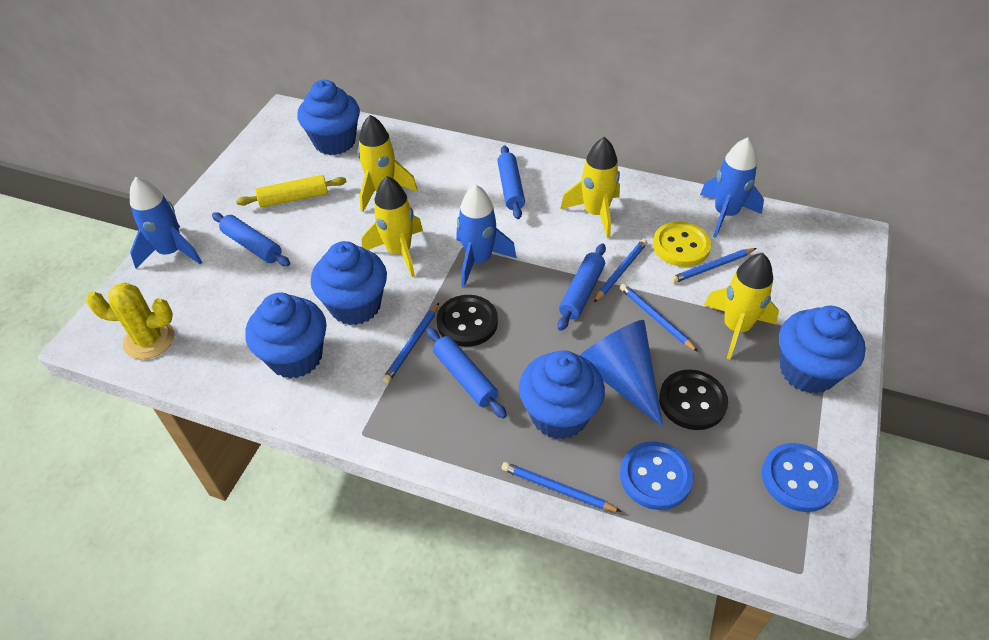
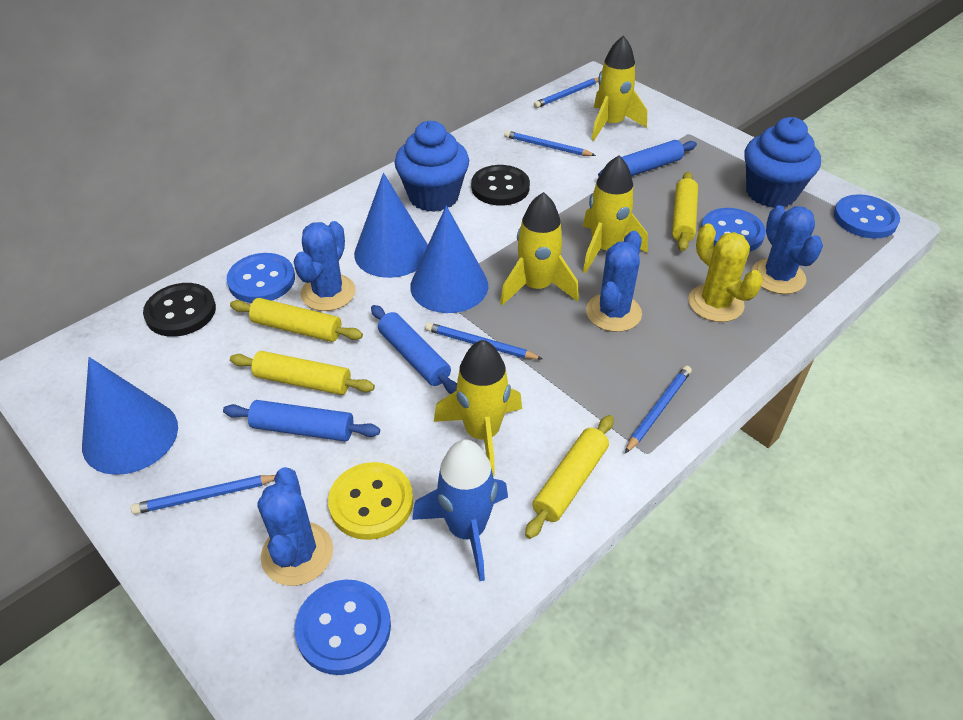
blue button: [620,441,693,510] [762,443,839,512] = 2 -> [227,253,295,303] [295,579,391,675] [701,208,766,252] [834,194,900,239] = 4
blue cactus: none = 0 -> [257,467,333,586] [294,221,355,311] [586,231,642,332] [751,205,823,294] = 4
blue cone: [580,320,663,427] = 1 -> [82,357,178,475] [354,173,428,278] [410,206,488,313] = 3
blue cupcake: [245,292,327,379] [297,80,360,155] [311,241,387,325] [519,350,605,440] [779,306,866,394] = 5 -> [394,121,469,212] [745,117,821,208] = 2
blue rocket: [130,177,202,269] [456,184,517,287] [700,137,764,238] = 3 -> [412,439,508,581] = 1
blue rolling pin: [212,212,290,266] [426,327,507,419] [497,145,525,219] [558,244,606,331] = 4 -> [223,400,380,441] [371,305,457,394] [598,140,697,176] = 3
yellow rolling pin: [236,175,347,207] = 1 -> [230,298,363,342] [230,351,375,395] [525,415,614,539] [672,172,698,251] = 4

